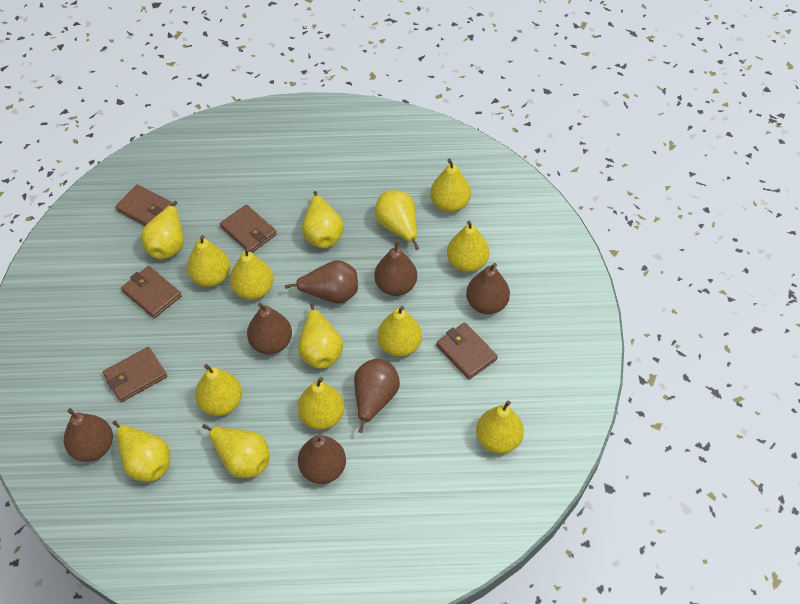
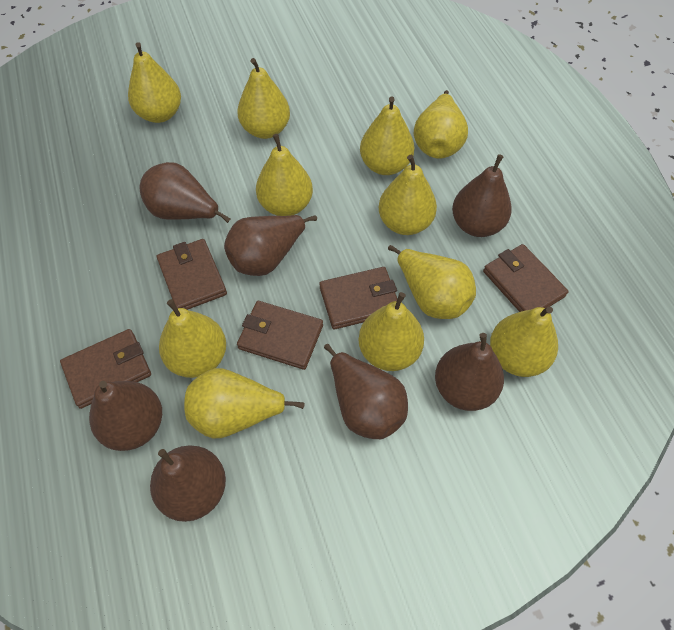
yellow pear: [113,421,170,482] [141,201,184,259] [187,235,230,287] [195,364,242,416] [202,424,270,478] [230,248,274,300] [298,303,343,369] [298,377,345,430] [302,191,344,248] [375,190,419,250] [377,306,422,357] [430,158,471,213] [447,221,489,273] [476,400,524,454] = 14 -> [128,42,181,123] [159,299,226,378] [184,368,305,438] [237,58,290,139] [256,134,313,216] [358,292,424,371] [360,96,415,175] [379,155,437,235] [388,245,476,319] [414,90,468,159] [490,306,558,377] = 11

